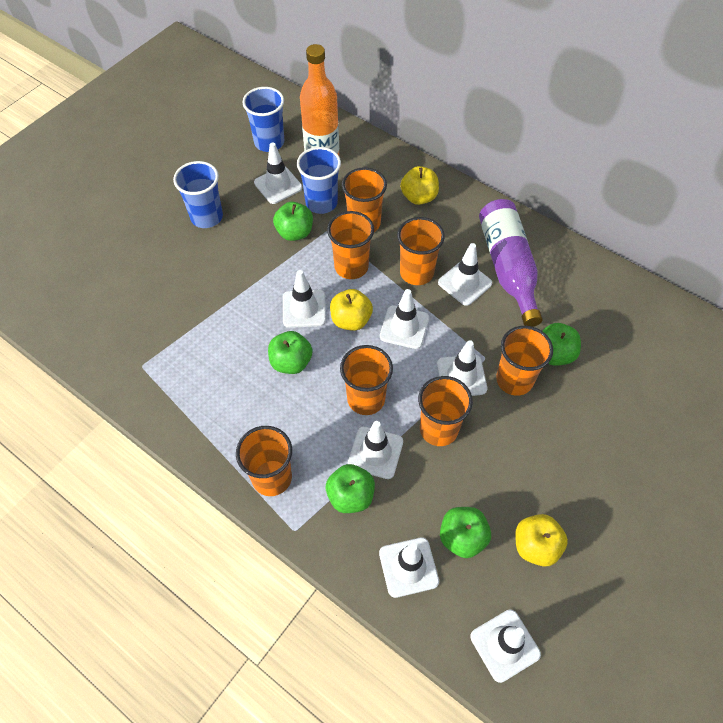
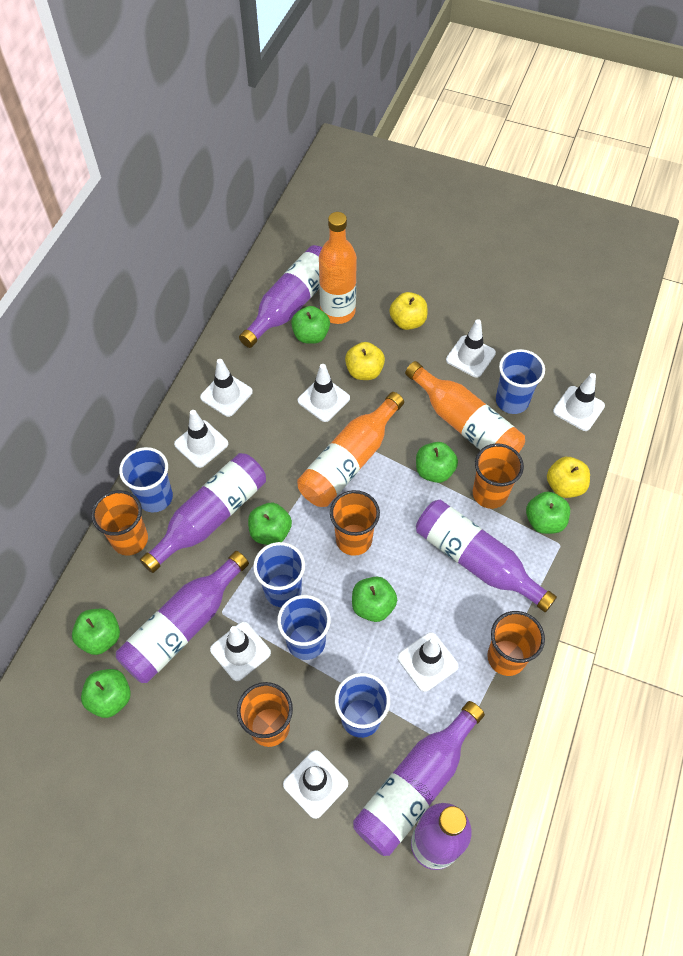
blue cup: [173,161,223,228] [242,87,284,152] [297,147,341,214] = 3 -> [119,447,173,512] [253,542,305,607] [277,595,331,660] [335,673,390,738] [496,349,545,414] = 5
green apple: [268,331,312,374] [273,202,313,241] [326,464,375,513] [440,507,491,558] [543,323,581,366] = 5 -> [72,609,120,655] [81,669,131,718] [248,503,292,545] [291,306,330,344] [352,577,397,622] [416,442,458,483] [526,491,570,534] = 7
orange bottle: [300,44,339,155] = 1 -> [297,392,404,507] [319,212,357,324] [405,361,525,453] = 3
orange cup: [236,426,292,496] [327,211,374,279] [340,345,393,415] [342,167,387,232] [397,217,445,285] [418,376,473,446] [496,326,553,396] = 7 -> [91,490,148,556] [237,682,293,747] [330,490,380,556] [473,443,524,509] [487,611,545,676] = 5
purple bottle: [479,199,543,327] = 1 -> [116,551,249,683] [140,453,266,573] [239,245,322,348] [353,701,485,856] [411,803,471,870] [416,499,557,612] = 6

